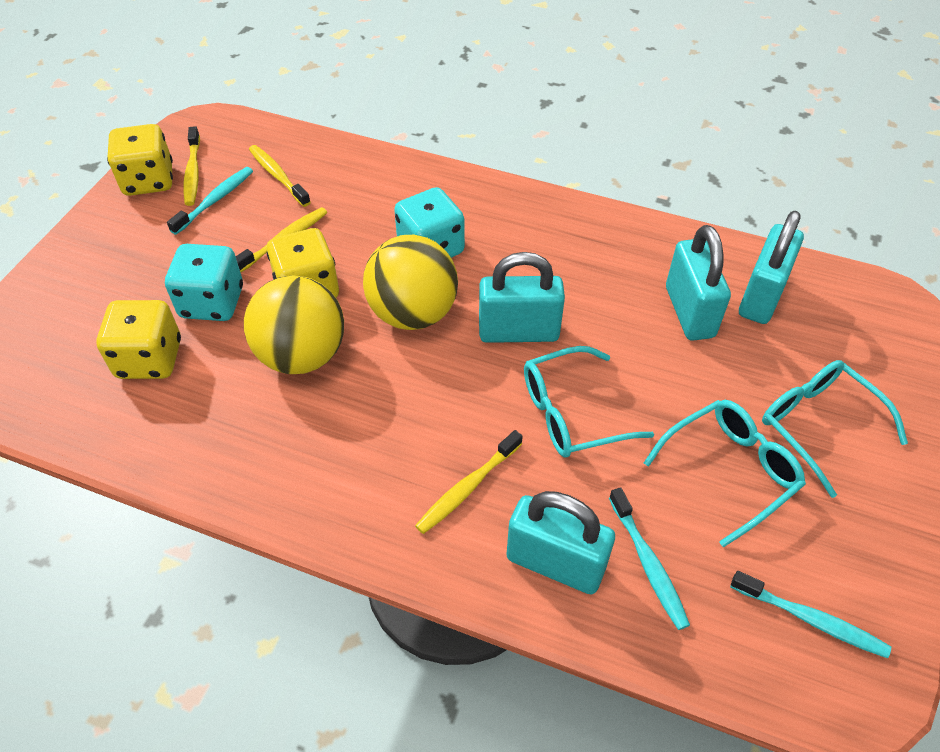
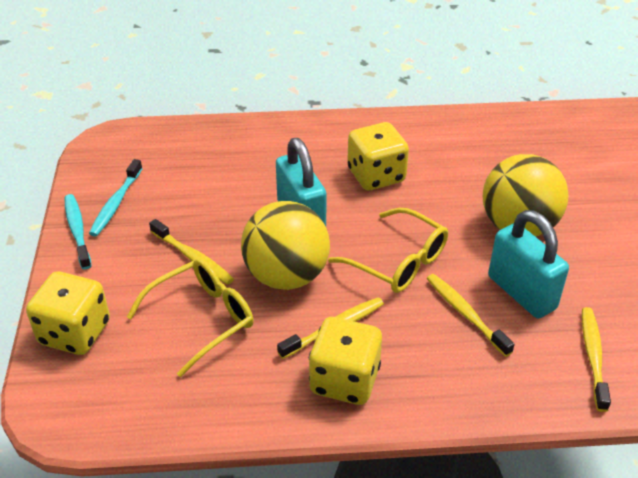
turquoise dice: [165,244,243,321] [394,187,465,258] = 2 -> none = 0
turquoise glasses: [524,346,654,457] [644,400,806,548] [762,360,908,498] = 3 -> none = 0
turquoise padlock: [479,252,565,343] [506,491,615,594] [666,225,731,341] [739,211,804,324] = 4 -> [276,138,327,226] [488,210,569,318] = 2
turquoise toothbrush: [167,167,253,235] [609,487,690,630] [730,571,891,658] = 3 -> [64,194,92,270] [89,159,143,236] = 2
yellow glasses: none = 0 -> [127,258,254,377] [328,208,448,293] = 2

